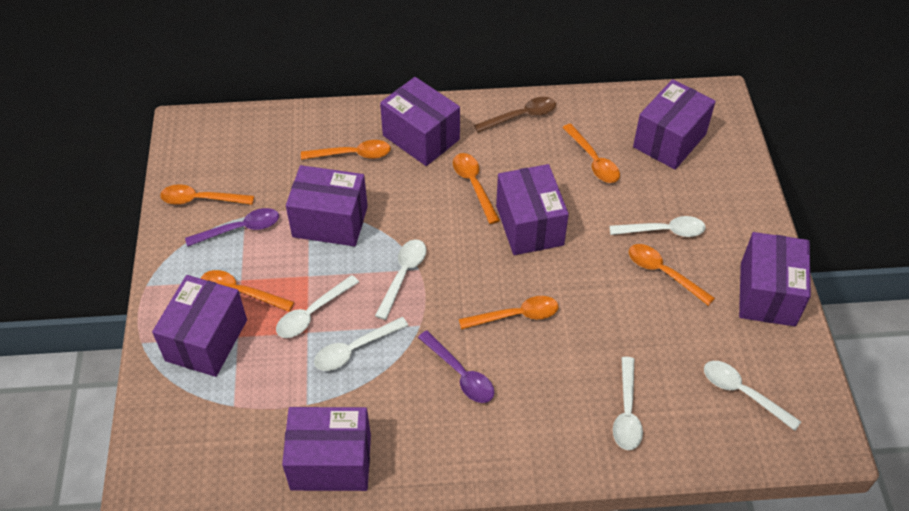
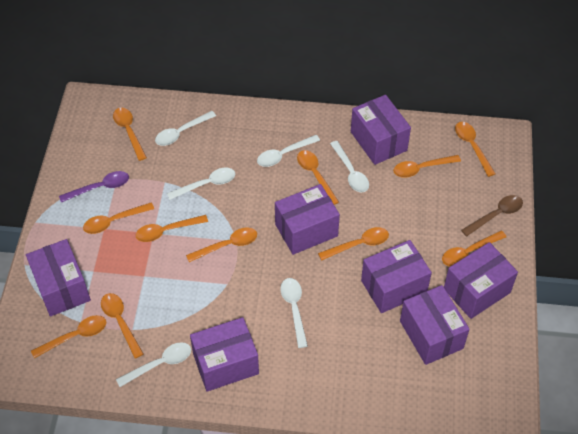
orange spoon: [160,184,254,205] [201,270,294,312] [301,140,391,160] [453,153,500,224] [459,296,559,330] [562,123,620,183] [629,244,715,306] = 7 -> [31,315,106,358] [83,202,154,234] [101,293,143,359] [113,108,147,161] [136,215,208,242] [186,228,257,262] [297,150,339,205] [318,227,389,261] [393,155,461,178] [442,230,506,267] [455,122,496,177] = 11
purple spoon: [185,208,279,247] [418,330,494,403] = 2 -> [59,171,129,203] = 1

